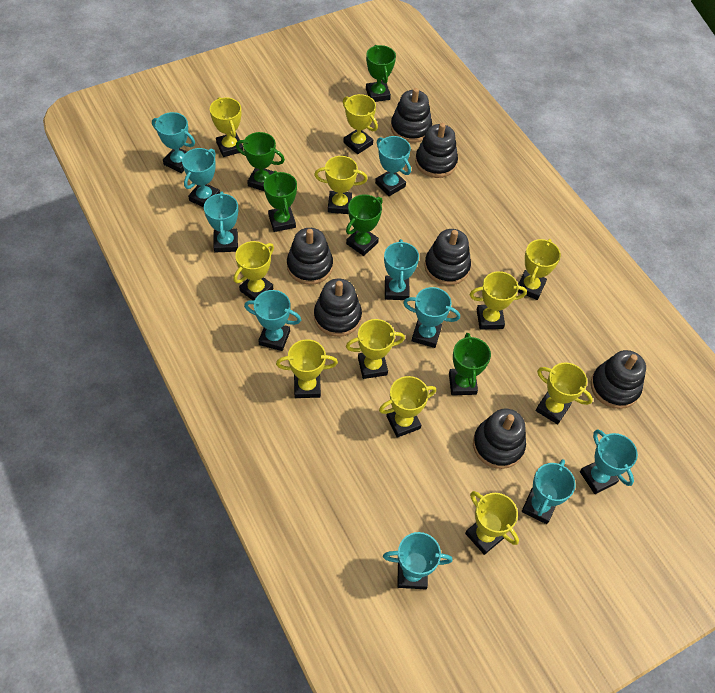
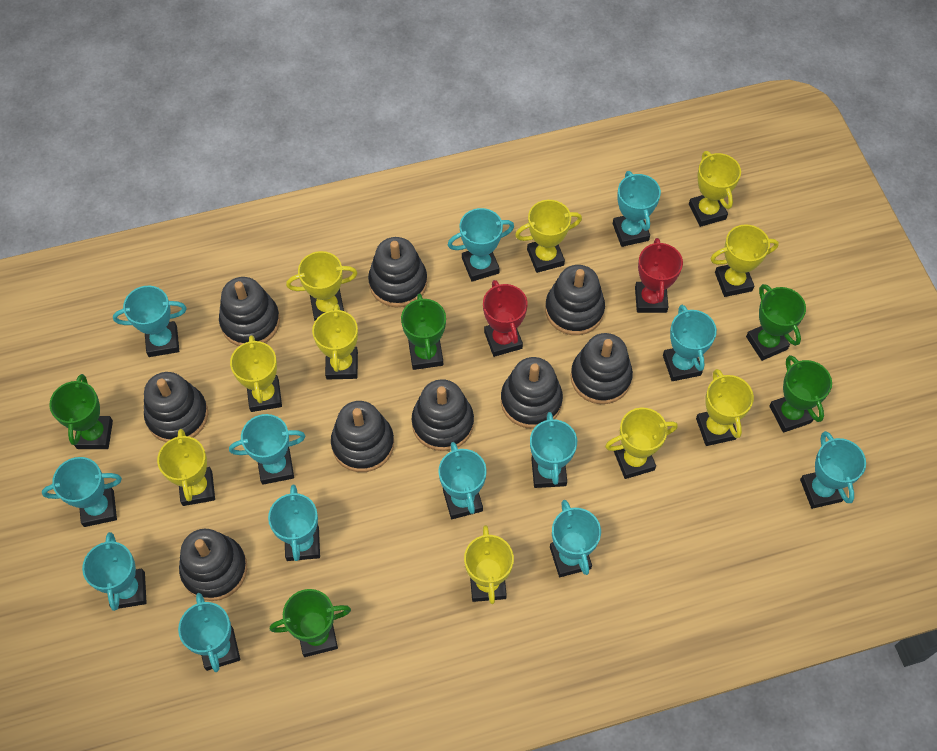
black stacking toy: [287,228,333,285] [314,279,362,337] [391,88,432,143] [415,123,458,178] [424,229,471,285] [473,408,526,469] [591,350,646,409] = 7 -> [144,372,208,442] [179,529,247,601] [219,277,280,346] [331,401,394,472] [368,237,427,307] [412,379,474,451] [501,357,563,429] [545,265,605,335] [571,333,633,404] = 9
red trophy: none = 0 -> [483,280,528,357] [635,238,683,313] = 2
turquoise trophy: [152,112,195,173] [182,148,220,207] [204,191,238,252] [244,290,301,351] [375,136,411,196] [383,532,453,589] [384,239,419,300] [403,287,460,348] [522,459,575,524] [580,429,638,494] = 10 -> [42,457,122,527] [82,532,147,611] [113,286,187,357] [178,593,240,672] [229,414,306,485] [268,485,320,561] [438,442,487,519] [448,208,514,282] [530,412,577,488] [550,500,601,577] [613,171,661,247] [663,305,717,381] [800,431,866,509] = 13
yellow trophy: [210,97,244,157] [233,241,274,300] [276,339,338,398] [314,156,368,214] [343,94,378,154] [346,319,405,379] [379,376,436,438] [465,491,519,555] [470,271,527,330] [518,239,561,300] [535,362,593,424] = 11 -> [157,429,215,506] [230,335,282,412] [286,251,358,321] [312,304,358,379] [464,525,514,604] [515,200,582,273] [605,408,678,479] [689,151,741,227] [696,369,754,446] [710,224,779,297] = 10

